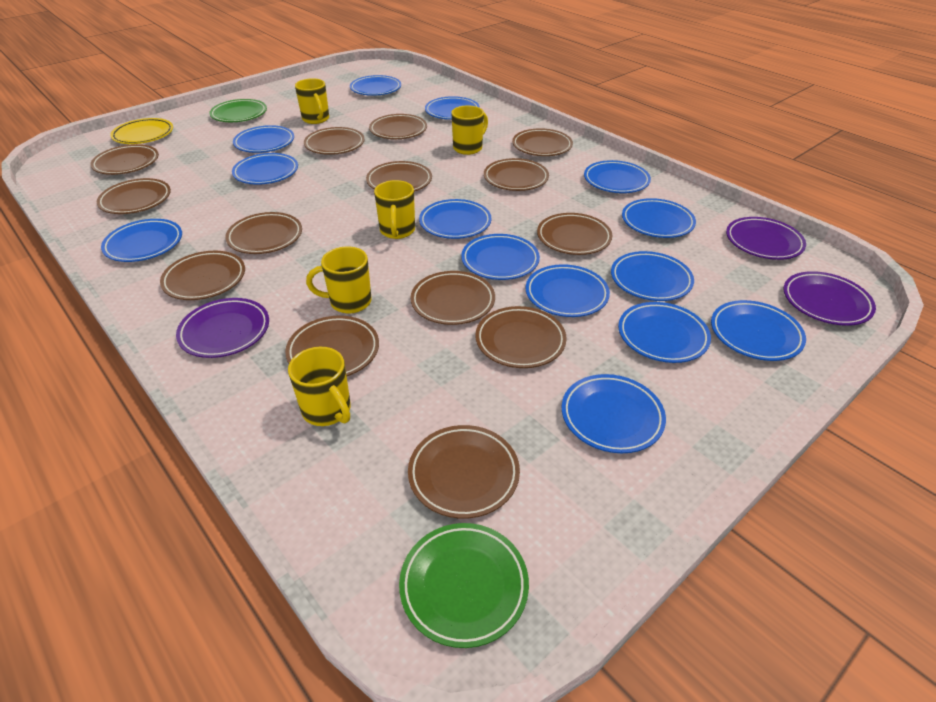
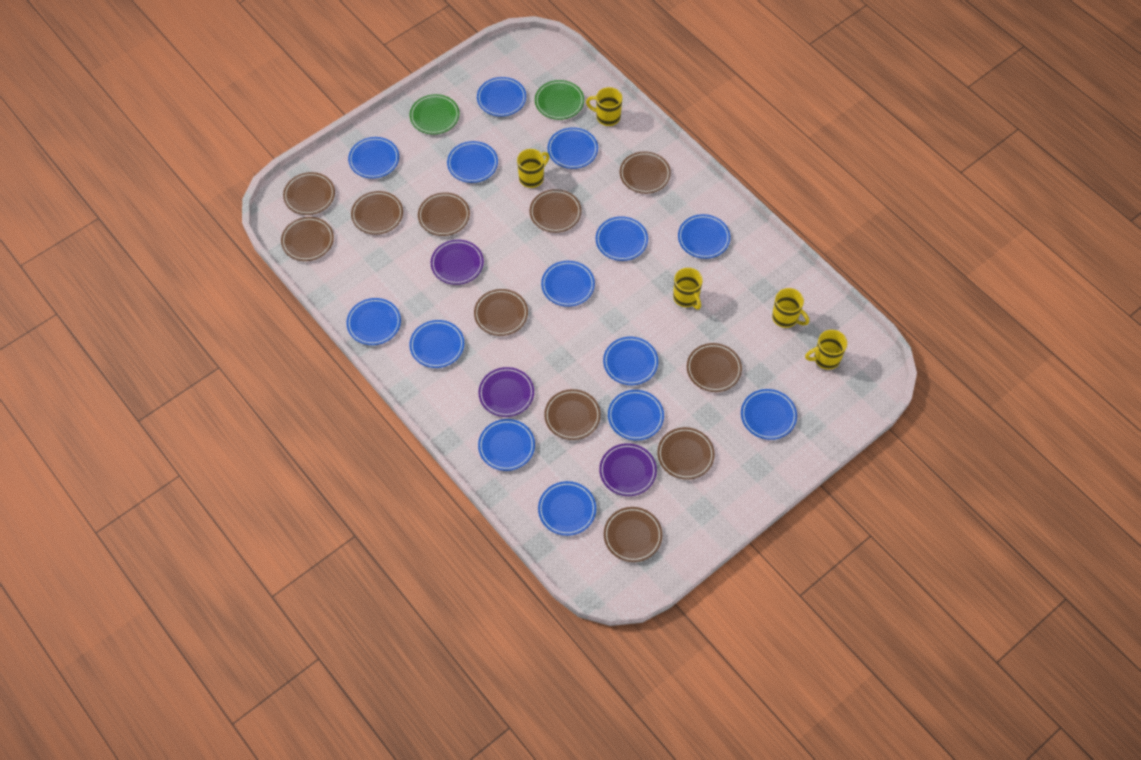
brown plate: [90,144,159,175] [97,178,171,214] [160,251,245,300] [225,212,302,254] [285,316,379,376] [304,127,365,155] [366,161,432,192] [369,114,427,139] [408,425,520,519] [410,271,495,325] [475,306,567,368] [484,158,549,191] [512,128,573,156] [537,213,612,255] = 14 -> [281,217,334,261] [283,172,335,215] [351,191,403,235] [418,192,470,236] [474,289,528,336] [530,189,582,233] [544,389,601,440] [604,507,662,562] [620,151,671,194] [657,427,715,480] [687,343,742,392] = 11
yellow plate: [110,118,173,144] = 1 -> none = 0

